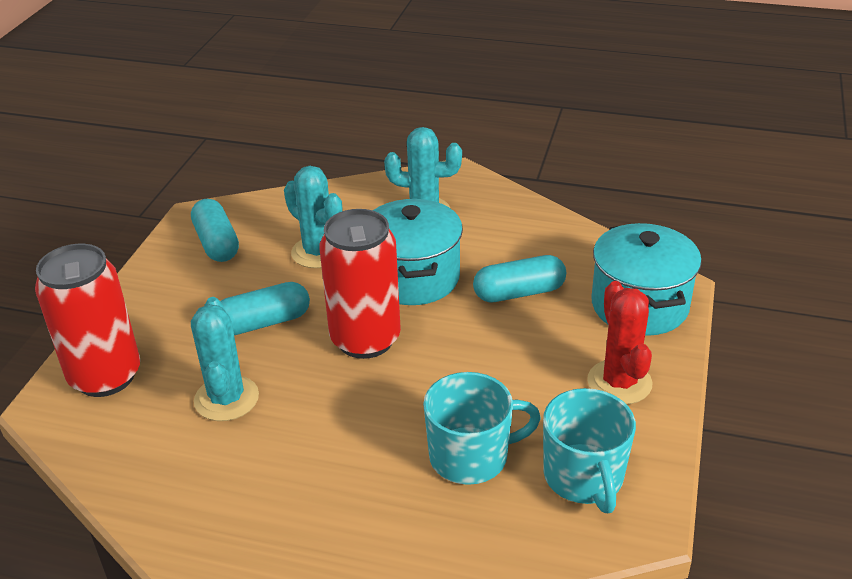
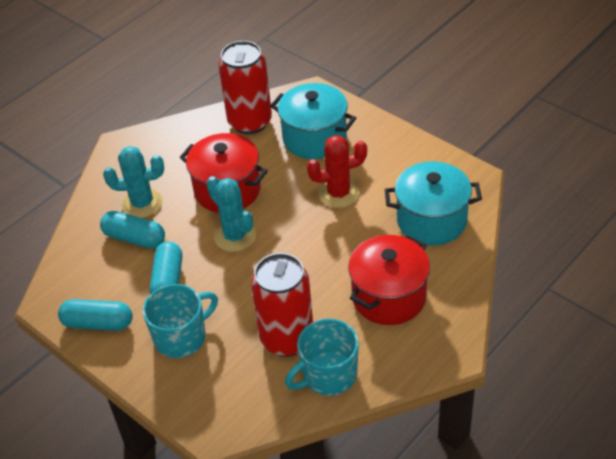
red pot: none = 0 -> [180,133,268,213] [348,235,430,325] = 2
turquoise cactus: [191,297,259,421] [284,166,342,268] [384,127,462,208] = 3 -> [103,146,164,218] [206,176,256,252] = 2

